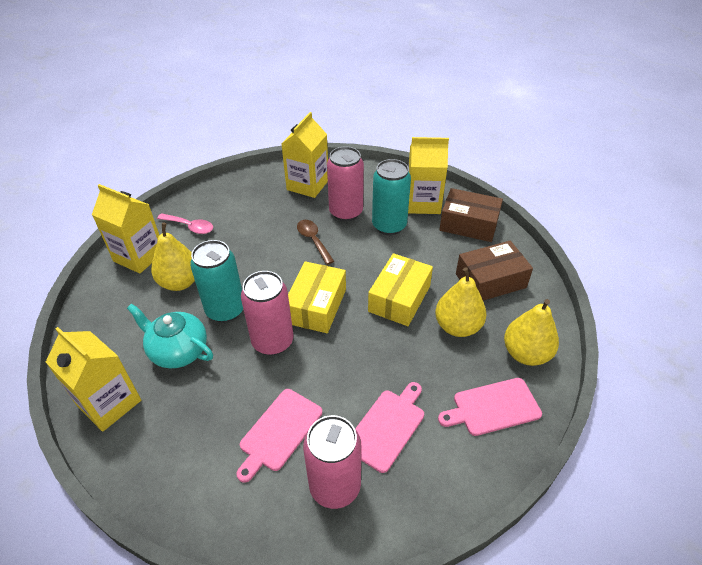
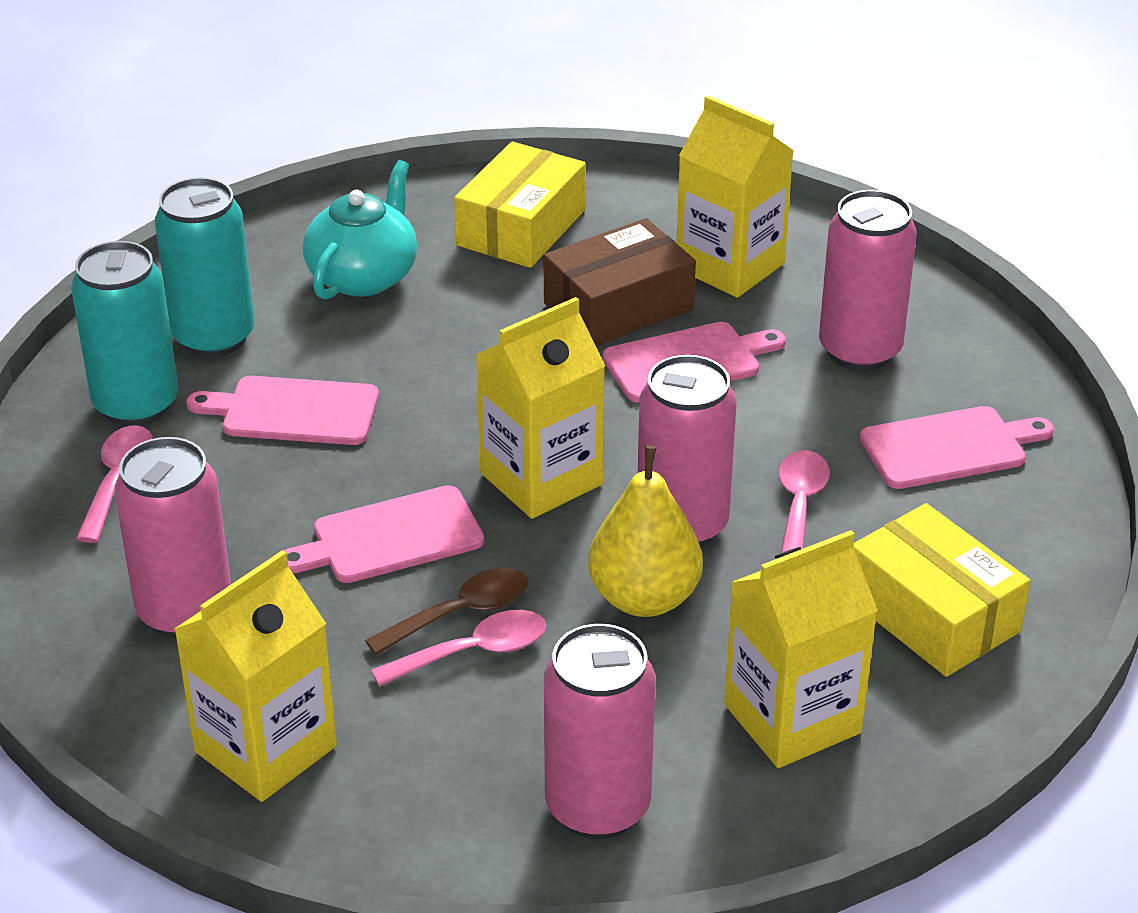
brown box: [439,188,503,242] [456,241,533,301] = 2 -> [543,218,696,346] = 1
pink can: [241,271,294,355] [303,415,361,509] [327,147,364,222] = 3 -> [115,437,231,638] [544,624,656,839] [638,355,737,547] [819,190,917,371] = 4
pink cutting board: [236,389,322,483] [355,382,424,473] [438,378,542,436] = 3 -> [186,376,379,445] [283,485,484,583] [603,322,786,403] [860,406,1054,489] = 4
pink spoon: [157,213,213,234] = 1 -> [76,425,153,543] [371,610,546,686] [779,450,830,553] = 3
yellow pear: [151,223,195,291] [435,267,487,337] [504,299,559,366] = 3 -> [588,445,703,617] = 1

